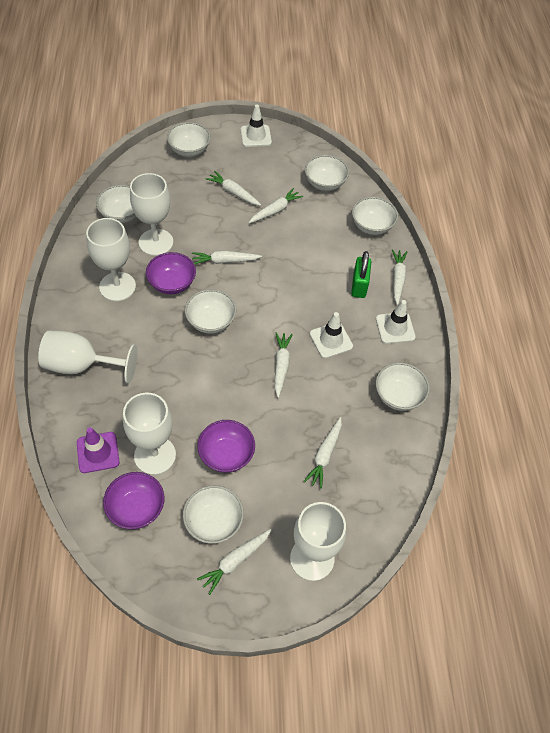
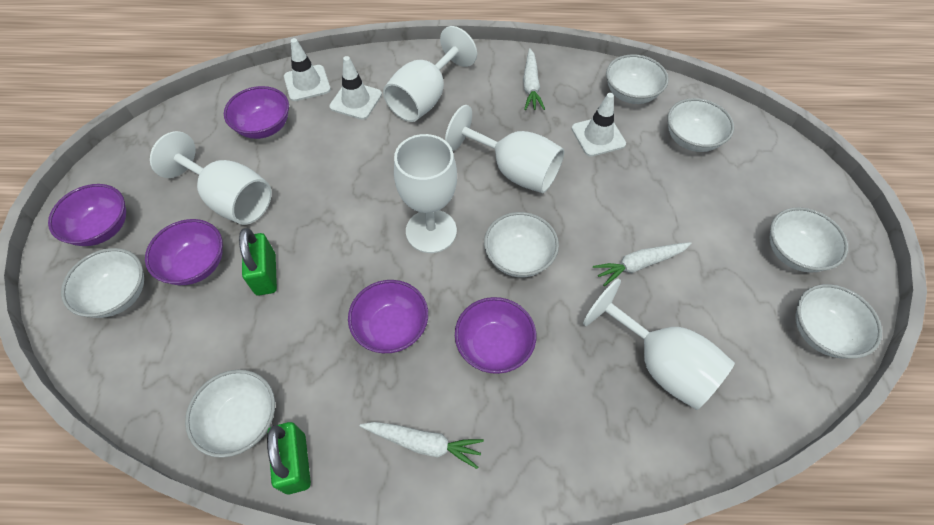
green padlock: [351,251,371,298] = 1 -> [239,228,277,296] [267,422,311,494] = 2
purple bowl: [103,472,164,529] [146,252,196,294] [197,420,255,473] = 3 -> [48,184,126,246] [145,219,223,285] [224,86,289,139] [348,280,428,353] [455,297,536,374] = 5
purple traffic cone: [77,427,120,473] = 1 -> none = 0
white carrot: [192,250,262,265] [197,529,271,595] [206,171,261,206] [248,188,303,223] [275,332,293,398] [303,417,342,489] [392,249,407,305] = 7 -> [360,422,484,469] [523,48,545,110] [593,242,692,287] = 3

